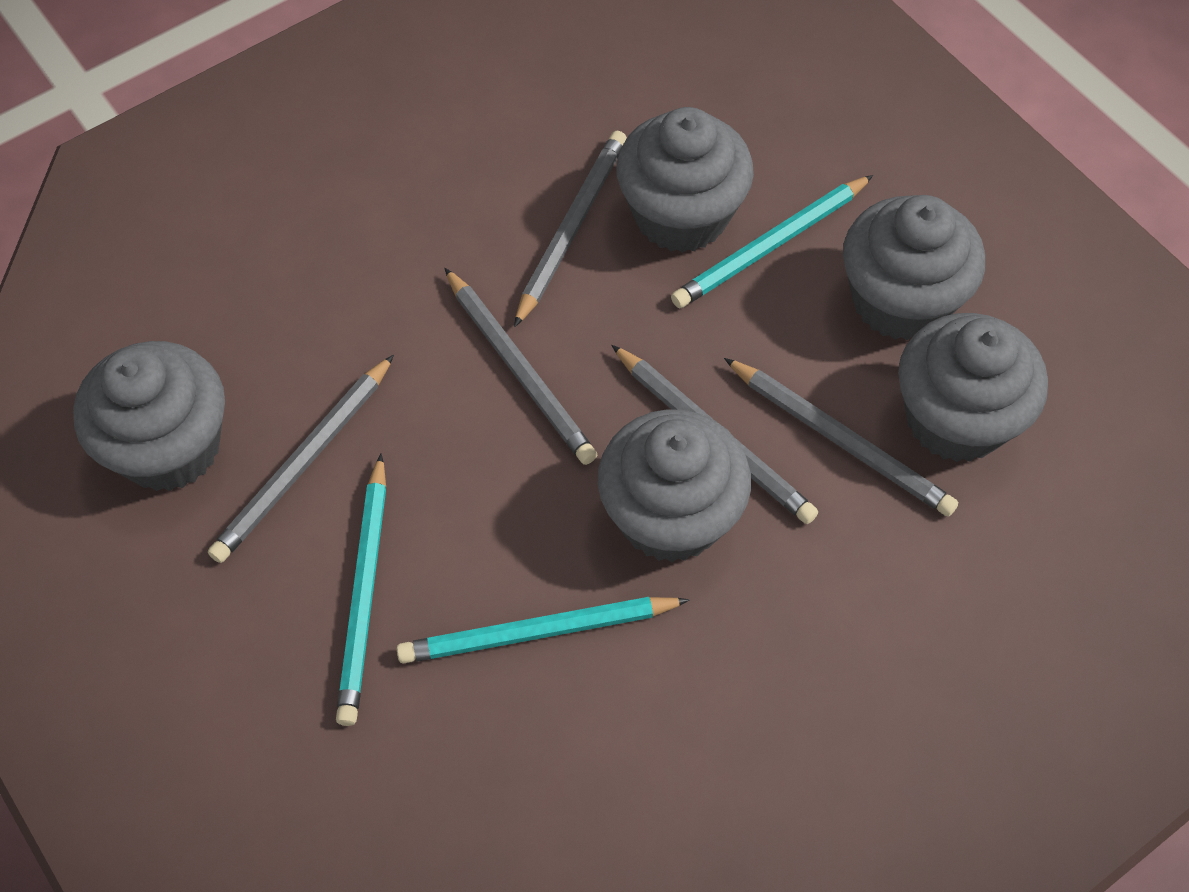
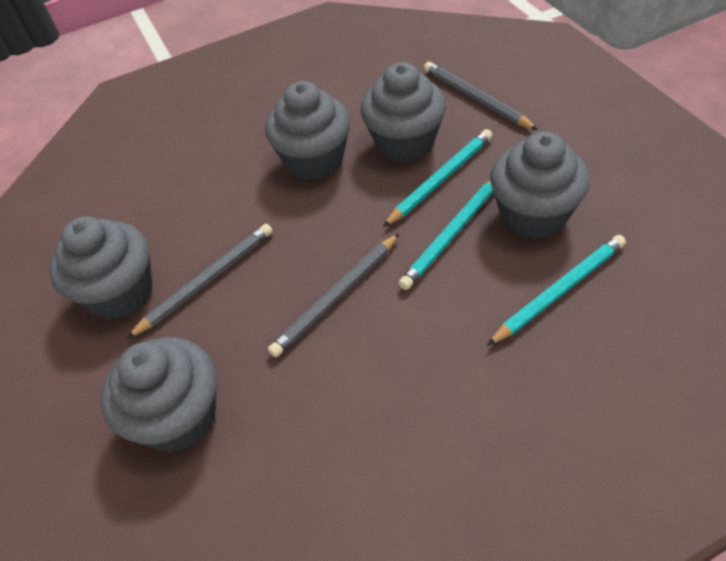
grey pencil: [208,354,394,563] [445,268,597,465] [514,131,627,328] [611,345,818,524] [724,358,958,517] = 5 -> [126,224,273,339] [268,233,399,357] [424,62,538,130] = 3

